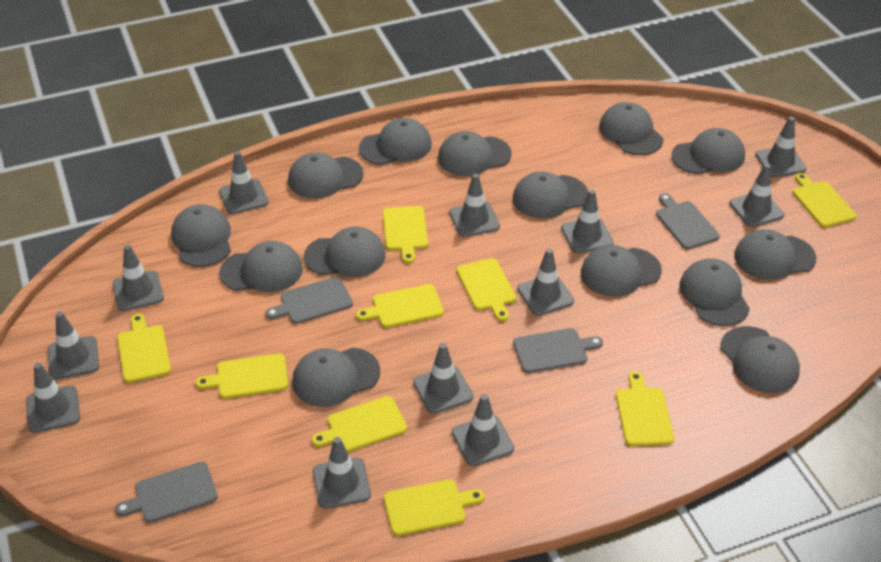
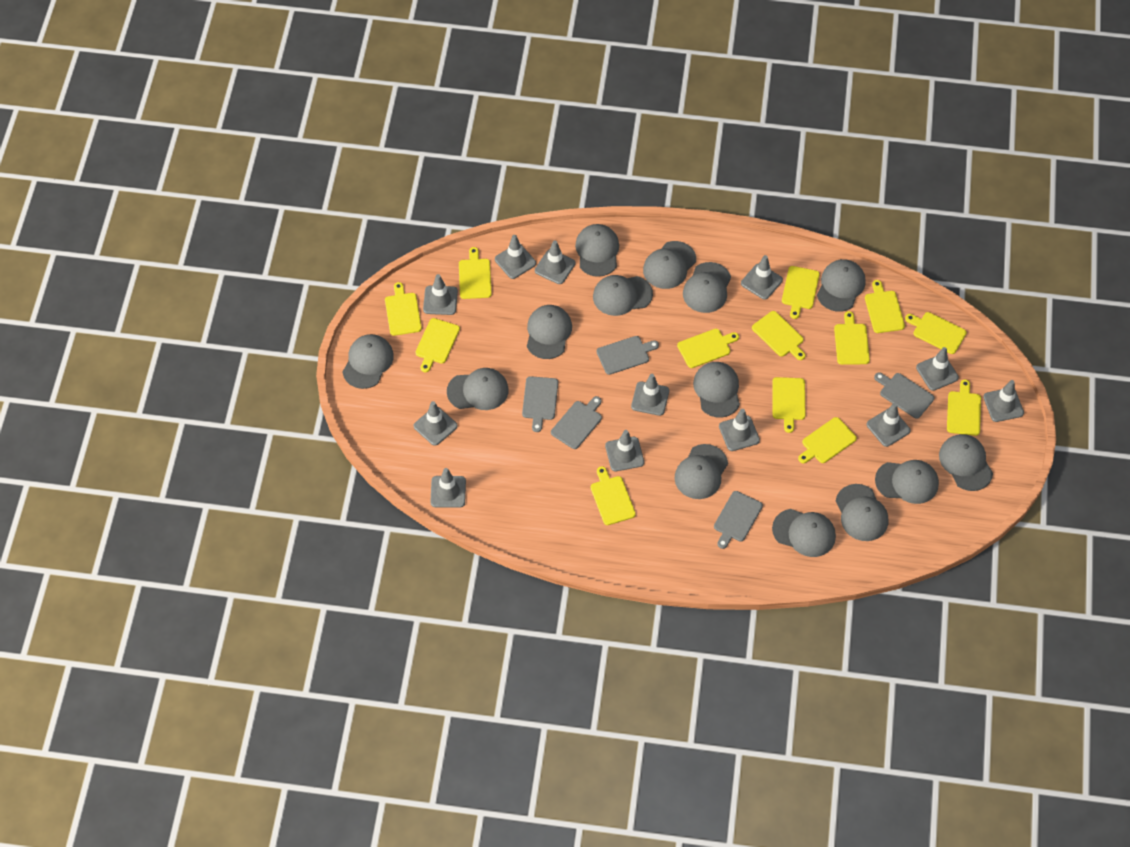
grey cutting board: [115,461,218,523] [265,277,353,324] [513,328,603,373] [656,193,720,249] = 4 -> [522,376,558,432] [551,396,602,449] [596,336,659,375] [714,491,763,549] [874,372,934,419] = 5
yellow cutting board: [117,314,171,383] [196,353,288,399] [312,396,407,452] [356,284,444,328] [383,206,428,263] [384,479,484,536] [457,258,516,321] [616,371,674,446] [793,173,857,227] = 9 -> [385,282,422,336] [415,318,460,372] [459,247,492,299] [591,466,636,525] [677,329,739,368] [752,311,805,360] [772,377,805,433] [782,266,820,319] [798,417,857,463] [834,311,870,365] [865,280,905,333] [905,312,967,354] [947,380,981,436] = 13

